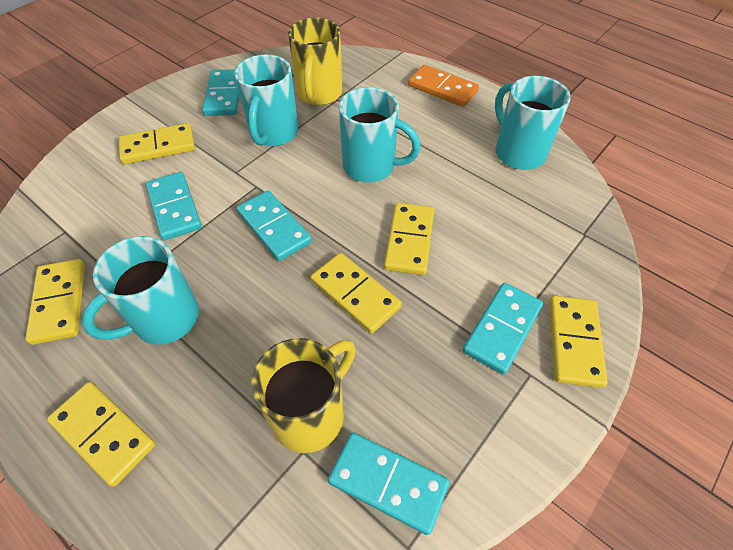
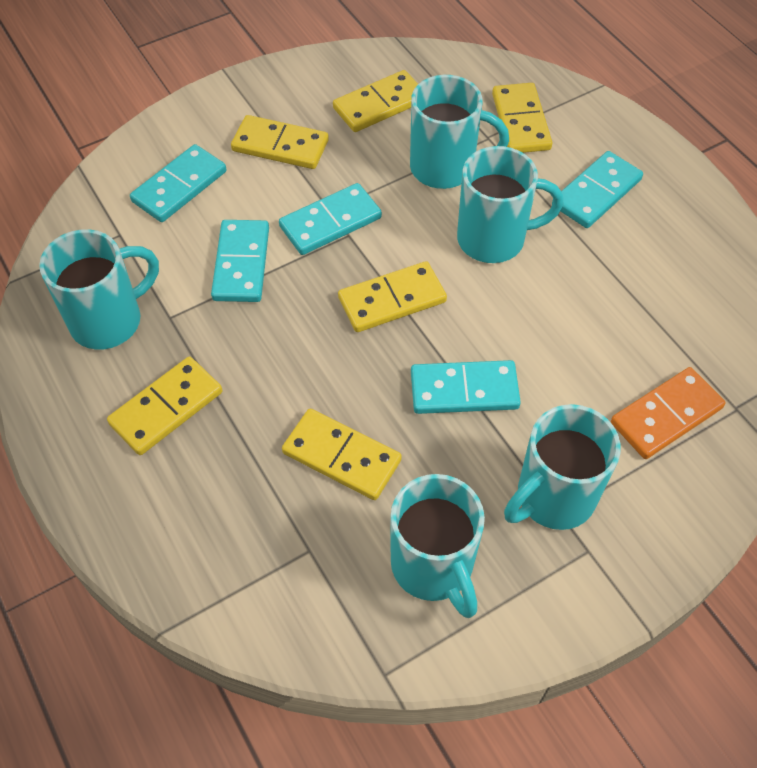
turquoise mug: [81,236,199,345] [235,54,299,146] [339,87,421,182] [495,76,571,170] = 4 -> [39,229,159,350] [390,474,485,618] [410,75,509,189] [457,146,564,263] [504,404,621,530] = 5
yellow mug: [251,338,356,453] [288,18,342,105] = 2 -> none = 0

